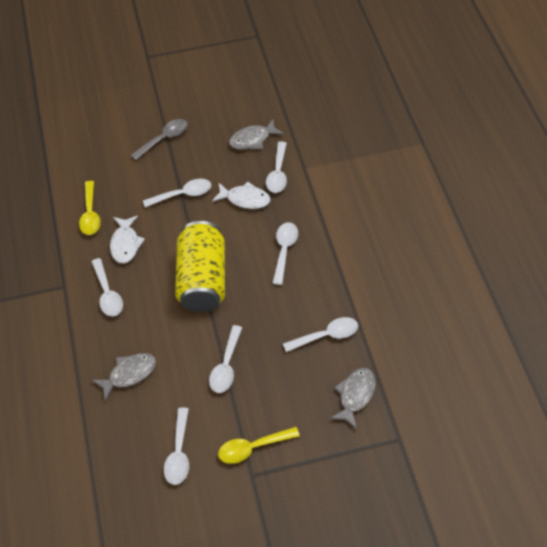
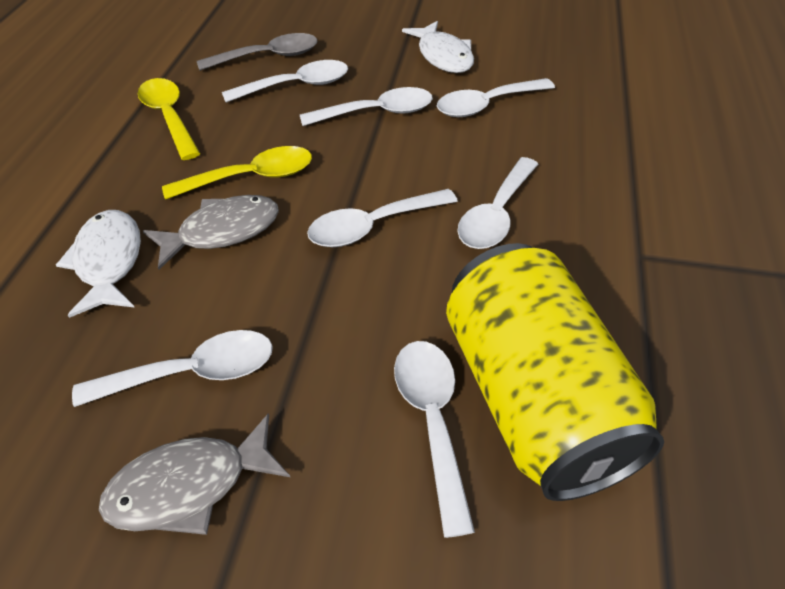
grey fish: [92,353,156,401] [229,119,284,150] [330,368,376,429] = 3 -> [99,413,290,535] [143,195,279,270] = 2

